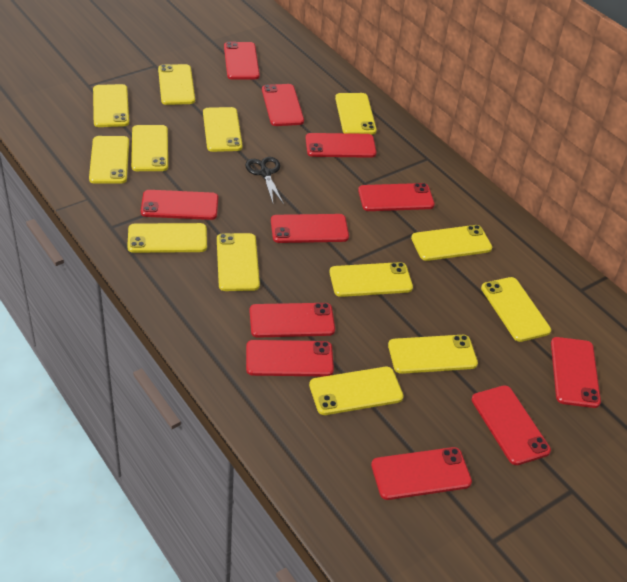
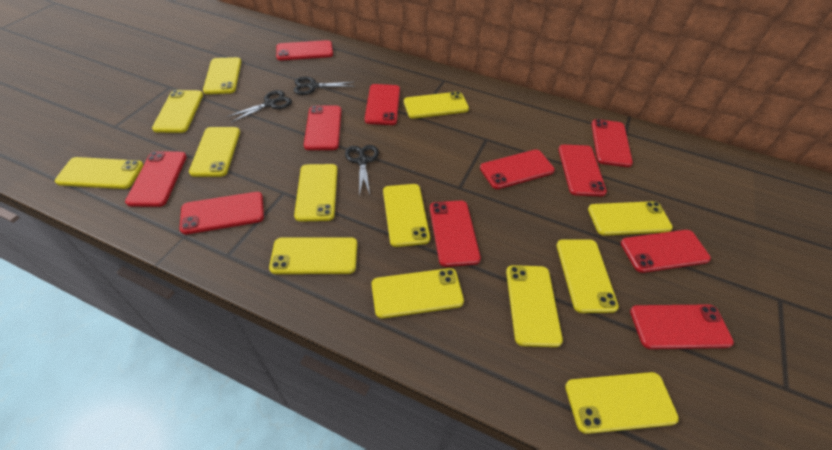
black scissors: [245,157,284,204] = 1 -> [227,90,292,122] [294,77,355,95] [345,145,379,196] = 3

